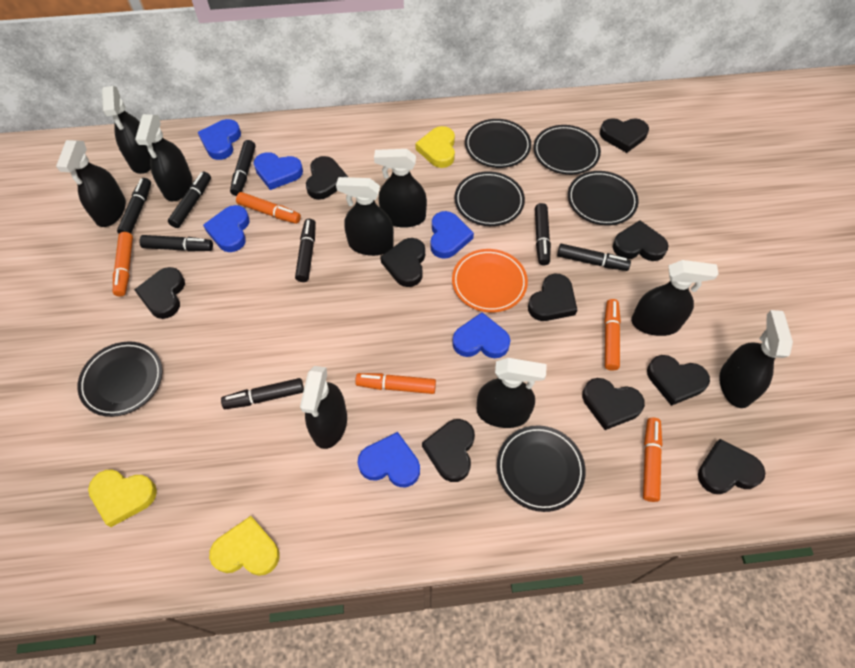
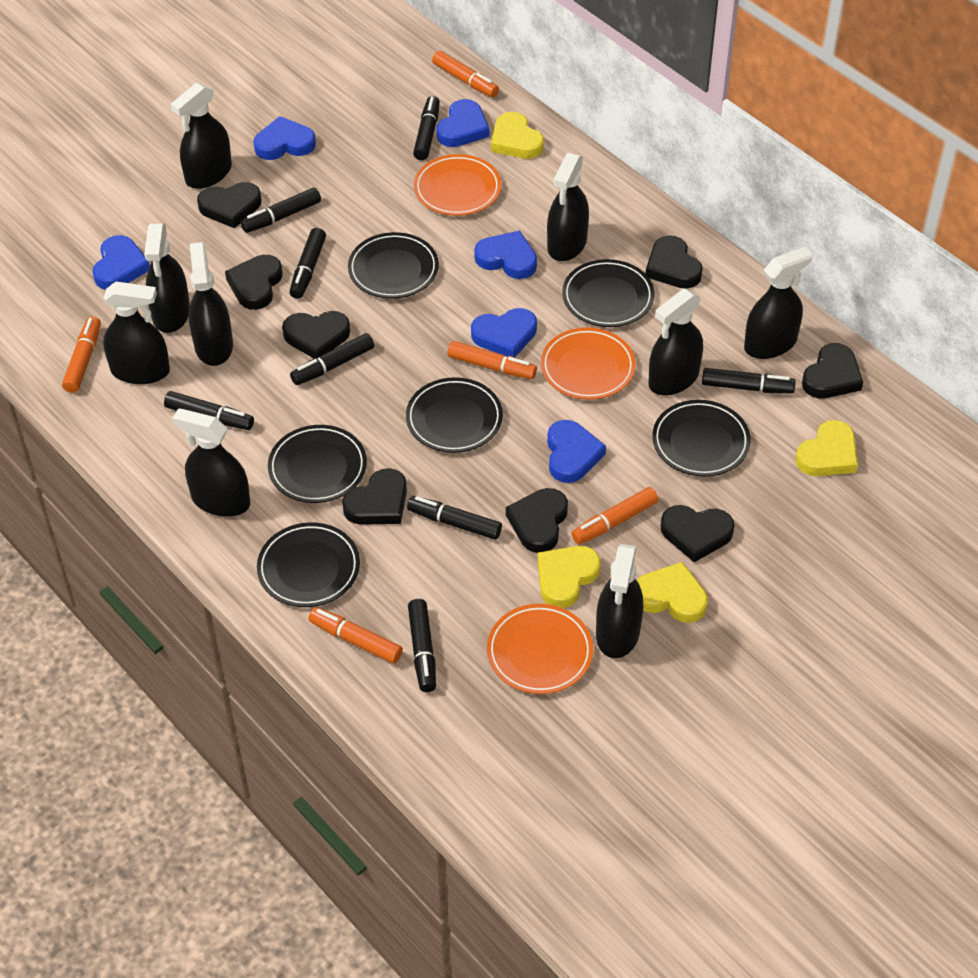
black heart: [134,267,185,319] [306,156,348,200] [380,238,425,287] [422,419,475,482] [528,274,577,321] [582,378,645,430] [600,118,649,153] [613,220,668,261] [647,355,710,406] [698,439,765,494] = 10 -> [197,182,262,228] [225,255,283,310] [282,311,350,358] [342,468,407,525] [506,488,568,553] [646,235,703,289] [660,505,735,562] [802,343,863,398] = 8
orange plate: [452,249,528,313] = 1 -> [414,154,501,216] [487,604,593,694] [541,327,636,400] = 3
yellow heart: [88,470,157,527] [209,516,280,576] [416,126,455,168] = 3 -> [491,112,544,159] [538,546,601,608] [637,562,708,623] [796,420,858,476] = 4

